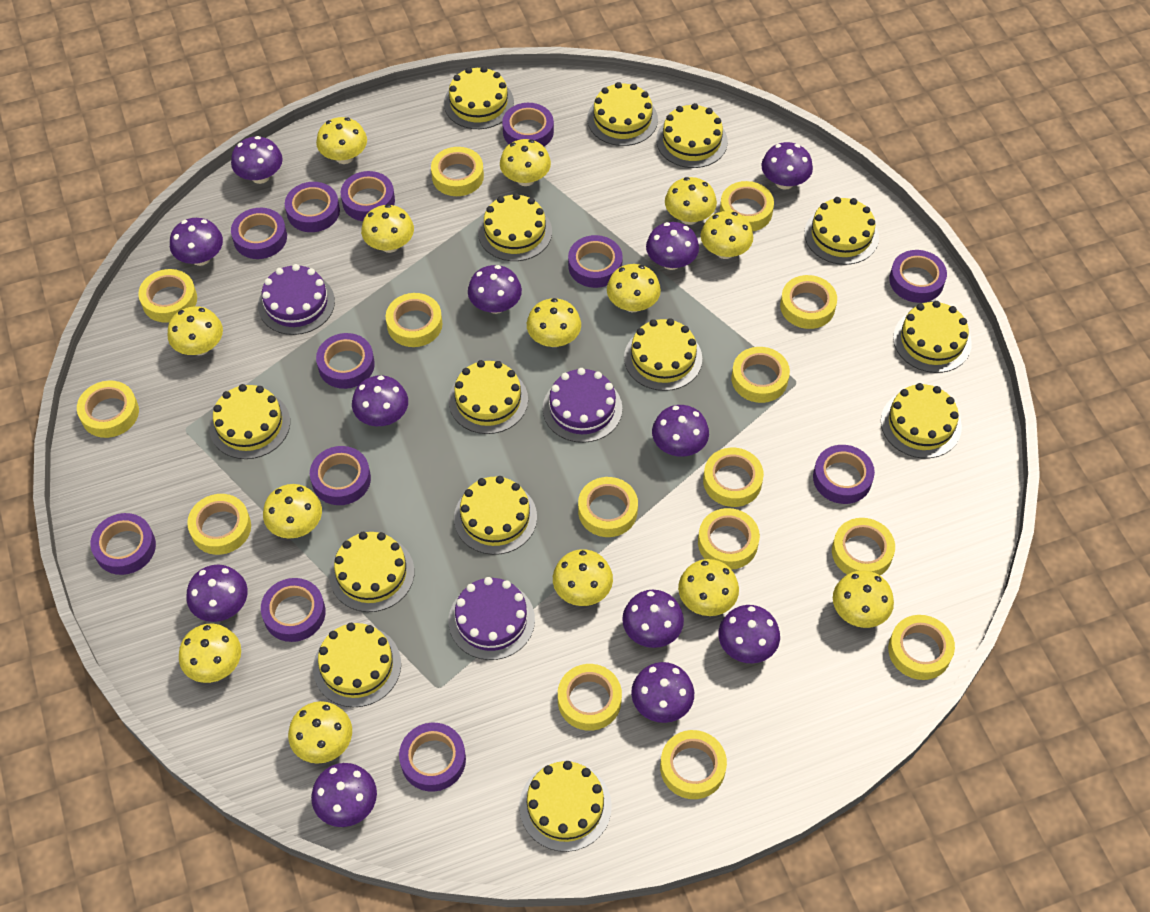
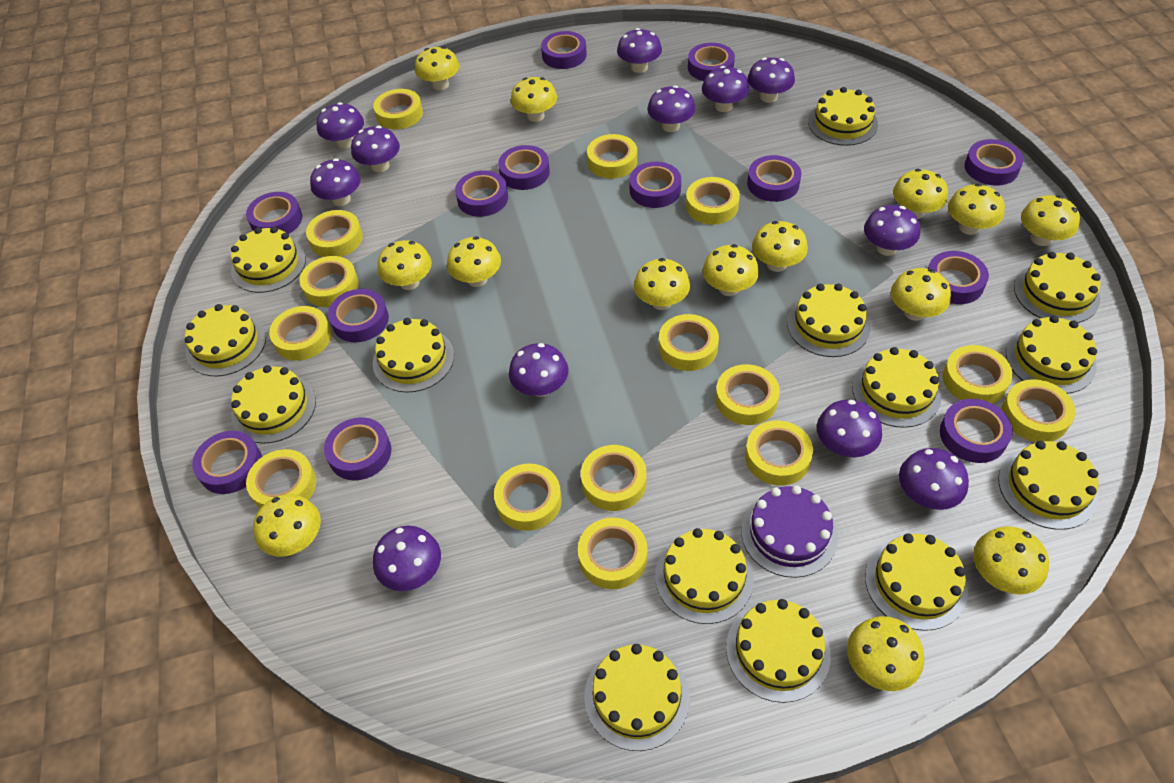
purple cake: [258,264,335,335] [449,577,535,660] [543,368,622,443] = 3 -> [741,485,838,578] = 1
purple tape: [90,513,156,575] [231,208,287,259] [261,578,326,642] [285,182,340,232] [310,446,371,505] [316,333,375,389] [341,171,395,221] [399,723,466,792] [502,103,554,146] [568,235,623,288] [813,445,875,504] [889,250,947,303] = 12 -> [192,431,262,494] [246,192,302,234] [324,417,391,480] [328,289,389,342] [455,170,508,217] [498,145,550,190] [541,31,587,69] [629,162,681,208] [688,43,735,81] [747,155,801,202] [928,251,989,304] [940,399,1013,463] [965,139,1024,186] = 13

